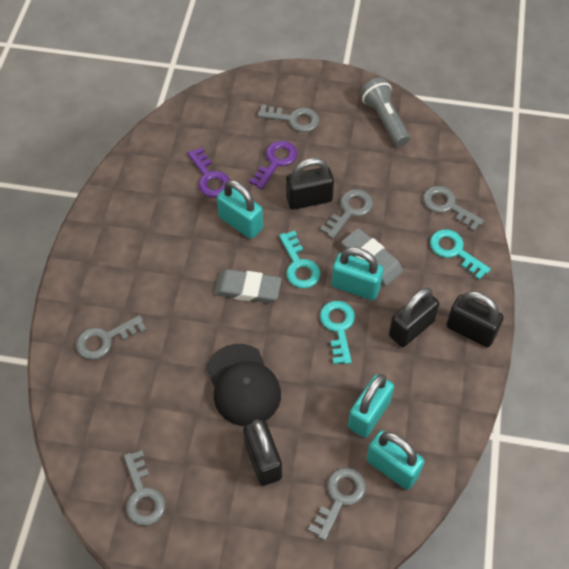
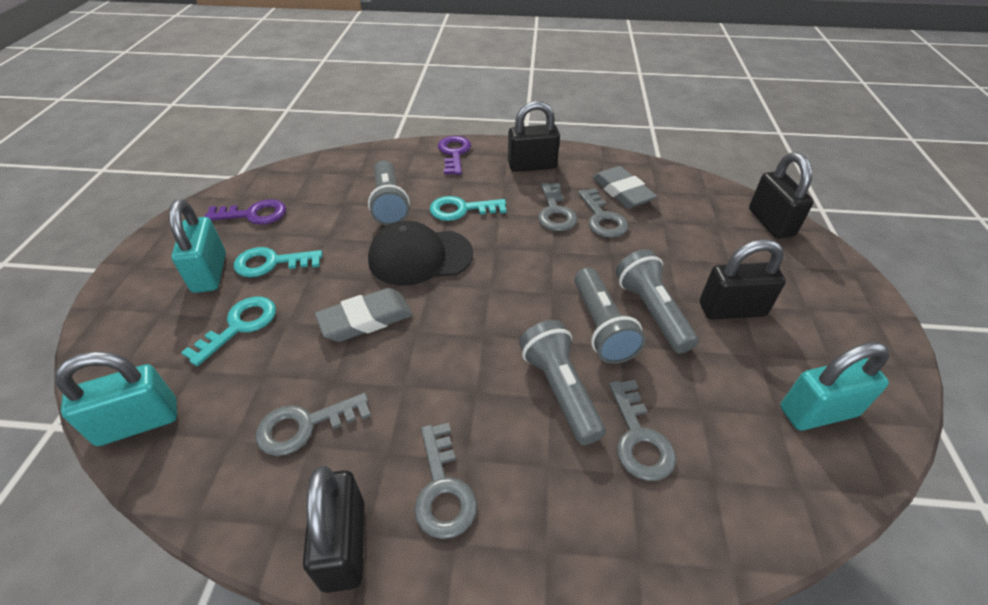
grey flashlight: [360,78,410,146] = 1 -> [368,160,410,225] [519,320,606,445] [574,268,646,364] [615,249,698,354] = 4
grey key: [76,315,146,360] [124,450,165,526] [257,104,319,132] [308,468,366,541] [320,189,373,239] [423,186,484,231] = 6 -> [256,393,371,456] [414,423,477,539] [538,183,577,231] [578,188,628,238] [609,380,676,481] = 5
turquoise padlock: [217,180,263,239] [331,247,384,300] [348,374,394,438] [366,430,424,490] = 4 -> [54,351,177,446] [169,199,226,293] [780,342,889,431] = 3

